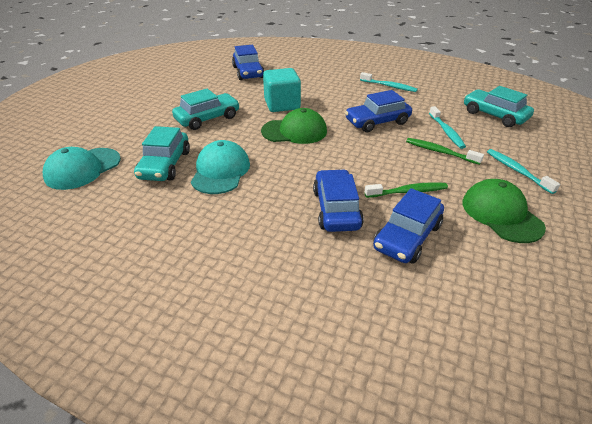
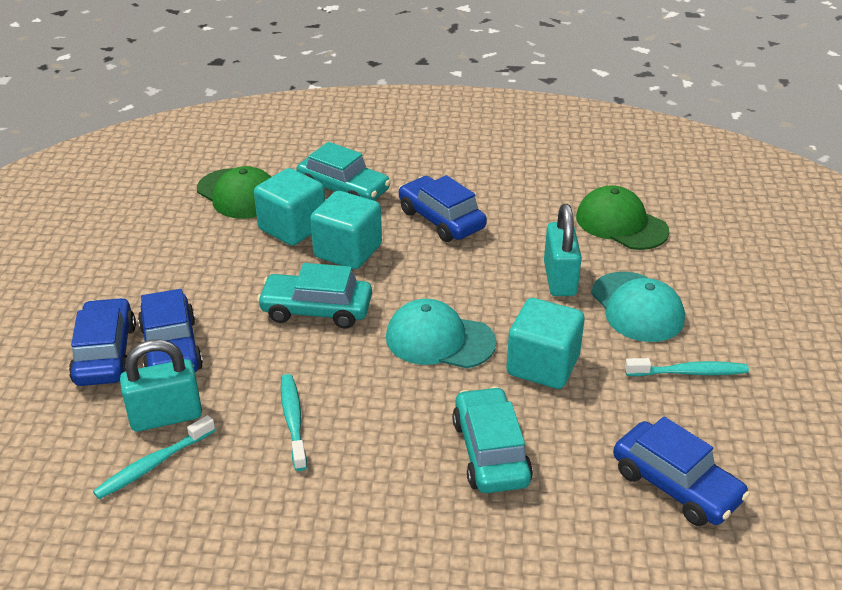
green toothbrush: [365,182,448,198] [406,138,484,165] = 2 -> none = 0
turquoise cube: [263,68,301,112] = 1 -> [254,168,325,246] [310,191,382,269] [506,298,585,389] = 3
turquoise padlock: none = 0 -> [120,339,202,432] [544,204,582,296] = 2

